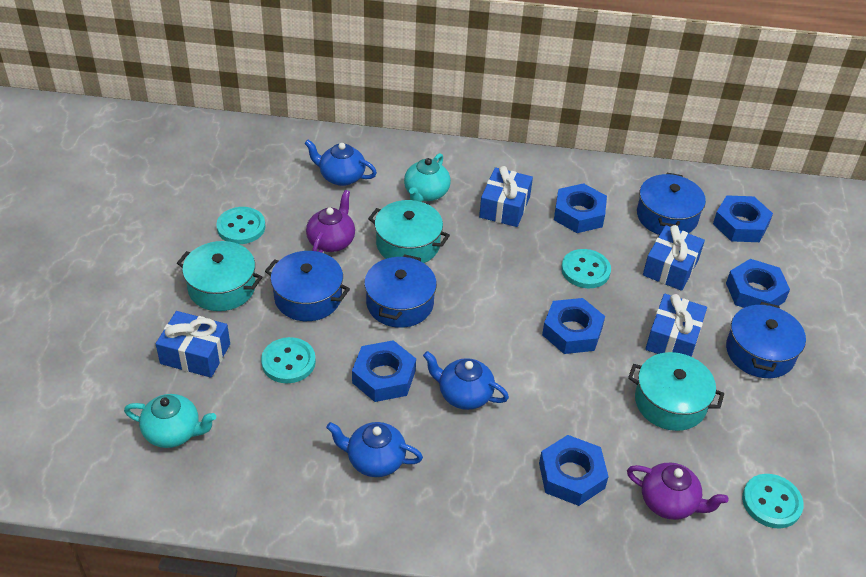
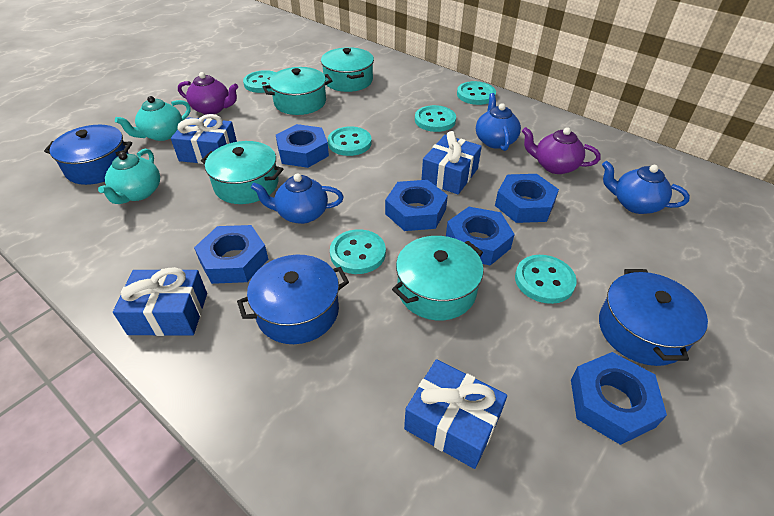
blue pot: [265,251,350,321] [364,254,437,328] [637,173,706,235] [726,302,806,378] = 4 -> [44,125,132,185] [237,255,349,344] [599,269,708,366] = 3
turquoise button: [216,207,265,244] [261,337,316,383] [561,249,611,288] [742,474,804,528] = 4 -> [243,70,276,93] [328,126,372,156] [330,229,386,274] [415,105,456,132] [457,81,496,105] [515,255,577,304] = 6
turquoise pot: [177,241,262,311] [368,200,450,263] [628,352,724,431] = 3 -> [201,141,283,204] [263,67,332,115] [321,47,374,92] [392,236,484,320] = 4

